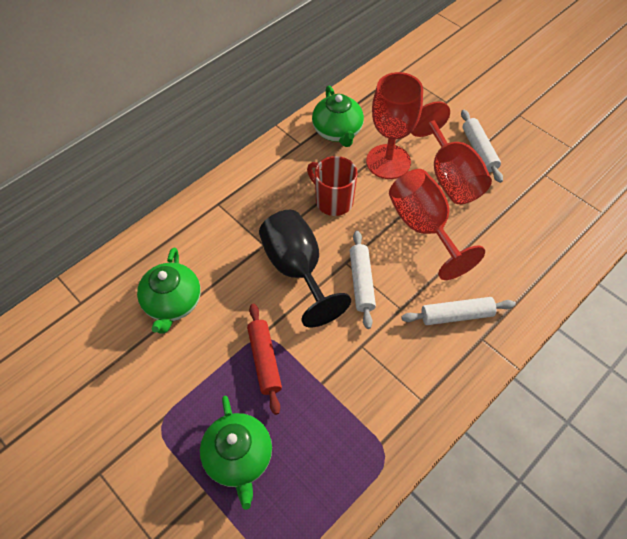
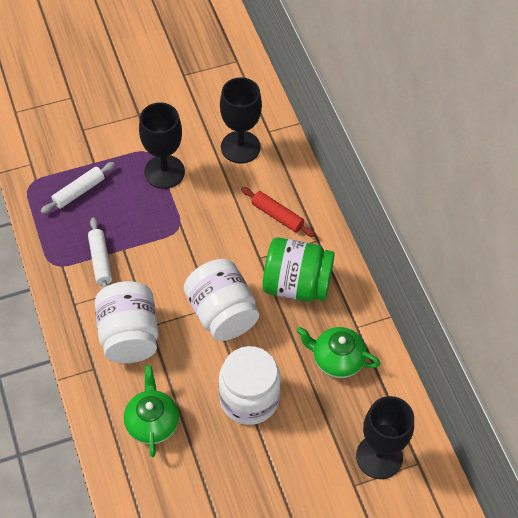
black goblet: [259,210,351,328] = 1 -> [139,103,185,189] [220,77,262,164] [356,396,414,479] = 3
green jar: none = 0 -> [263,237,335,302] = 1
green teapot: [137,247,201,334] [200,396,272,510] [312,85,364,147] = 3 -> [124,365,179,457] [296,327,380,378] = 2
red goblet: [366,72,423,179] [389,169,485,280] [411,101,492,204] = 3 -> none = 0
red mug: [307,156,358,216] = 1 -> none = 0
white jar: none = 0 -> [95,281,159,363] [184,259,259,341] [219,346,281,425] = 3
white rolling pin: [350,231,376,329] [401,297,515,325] [461,110,503,183] = 3 -> [41,162,115,214] [88,217,112,289] = 2

